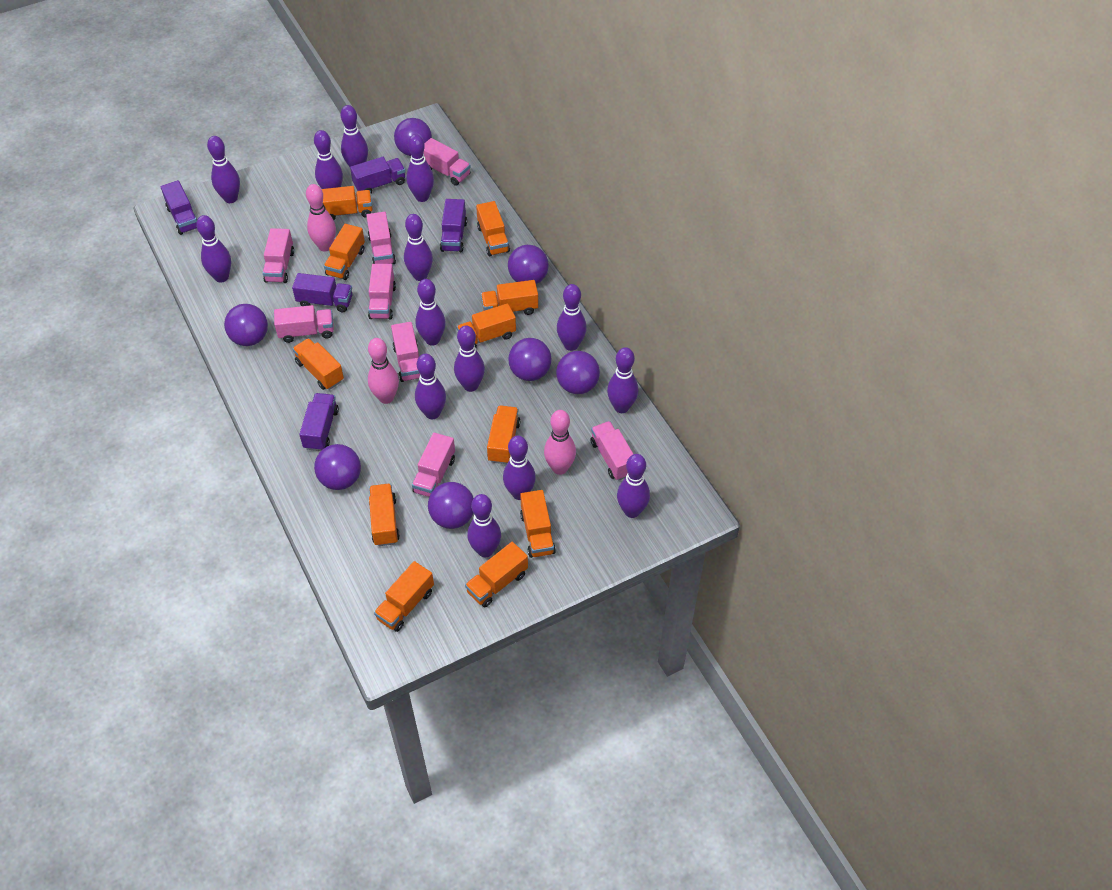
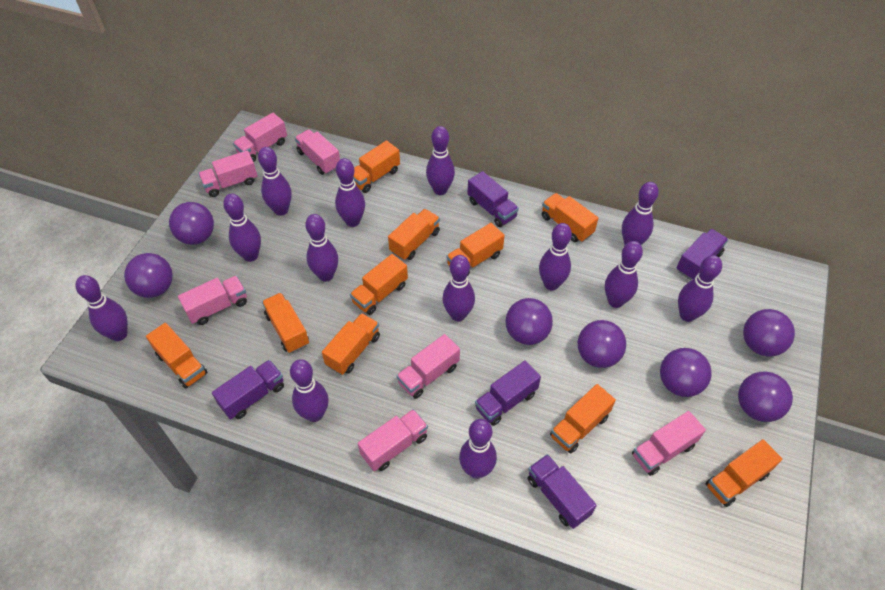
orange truck: [293,338,344,390] [322,186,372,220] [324,224,365,280] [369,484,400,546] [374,561,434,632] [457,303,516,348] [465,542,528,607] [476,201,510,256] [481,280,538,315] [487,405,520,464] [520,490,556,558] = 11 -> [146,323,208,389] [262,293,309,353] [322,313,380,375] [350,254,408,315] [353,140,400,193] [388,209,440,260] [447,223,505,276] [542,193,598,242] [550,384,616,453] [705,439,782,507] = 10
pink bowling pin: [306,184,336,252] [368,338,399,404] [544,410,576,475] = 3 -> none = 0
pink truck: [263,228,294,283] [274,305,334,343] [366,212,396,264] [368,264,396,319] [391,322,420,382] [412,433,455,497] [423,138,471,186] [590,421,633,481] = 8 -> [178,276,247,325] [198,150,258,197] [233,113,287,162] [295,129,340,175] [358,409,428,471] [396,334,460,399] [632,411,706,476] = 7
purple bowling pin: [196,215,231,283] [207,136,240,203] [314,130,343,189] [340,105,368,167] [404,214,433,281] [406,134,434,202] [415,354,446,419] [416,279,446,346] [454,325,485,392] [468,494,501,557] [503,436,536,500] [557,284,587,351] [607,347,638,413] [617,454,650,518] = 14 -> [75,275,128,341] [223,194,261,262] [258,147,292,216] [290,359,328,422] [305,214,338,282] [335,158,365,227] [426,126,455,195] [442,255,475,321] [459,419,497,479] [539,223,572,290] [605,241,643,308] [622,182,659,245] [678,255,722,322] = 13

